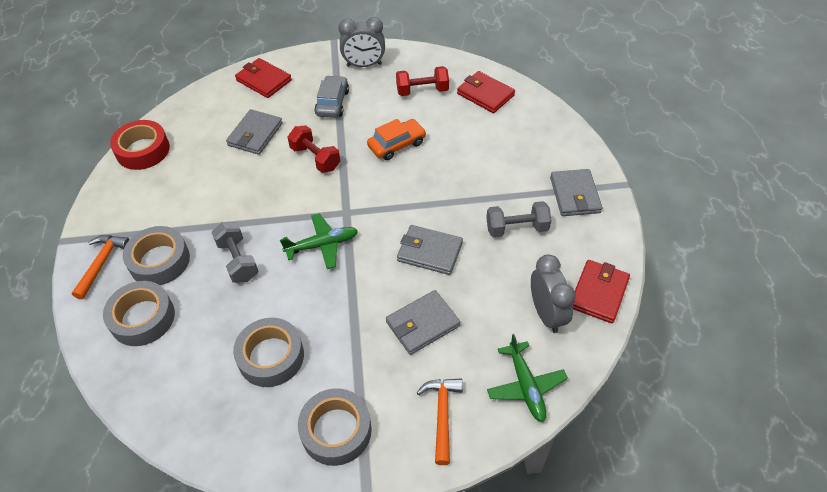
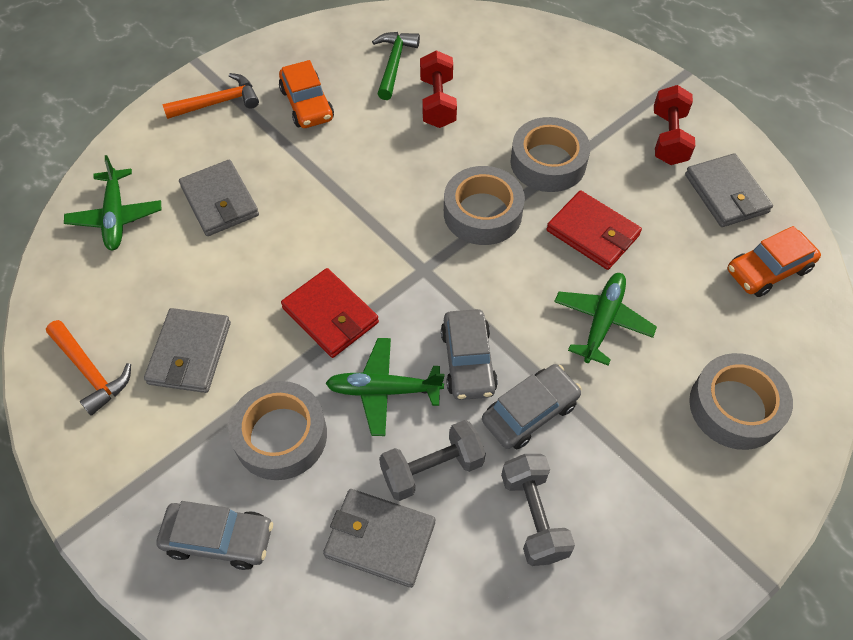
green hammer: none = 0 -> [372,32,420,100] = 1
green plane: [280,213,358,269] [487,334,568,422] = 2 -> [64,155,161,250] [326,338,445,436] [554,273,657,366] = 3
grey car: [314,75,349,118] = 1 -> [156,501,273,570] [441,309,498,400] [482,364,582,449] = 3
grey clock: [338,17,385,67] [531,254,576,333] = 2 -> none = 0
orange car: [367,119,426,160] = 1 -> [279,60,334,128] [728,226,821,297] = 2
red tape: [110,120,170,170] = 1 -> none = 0
red wallet: [235,58,292,98] [457,71,515,113] [573,260,630,323] = 3 -> [281,268,379,358] [547,191,642,270] = 2

